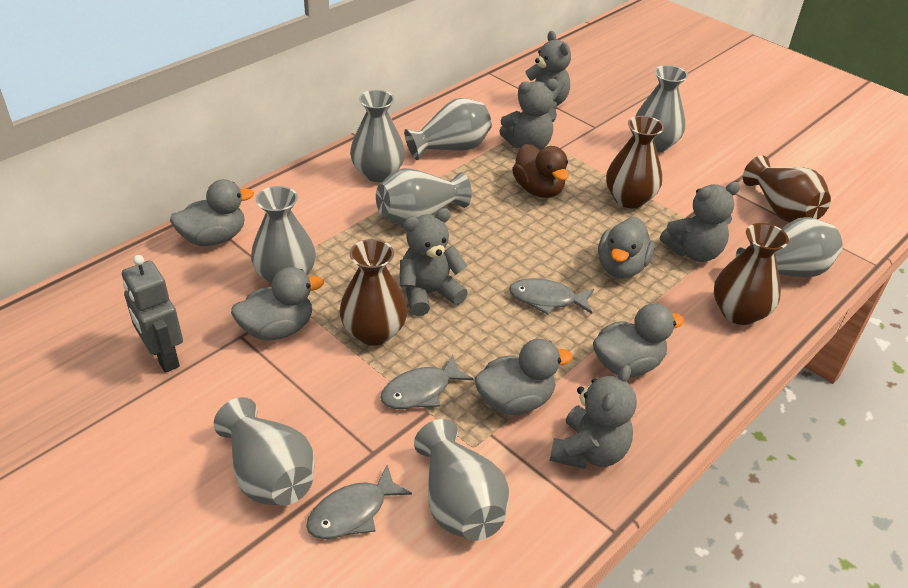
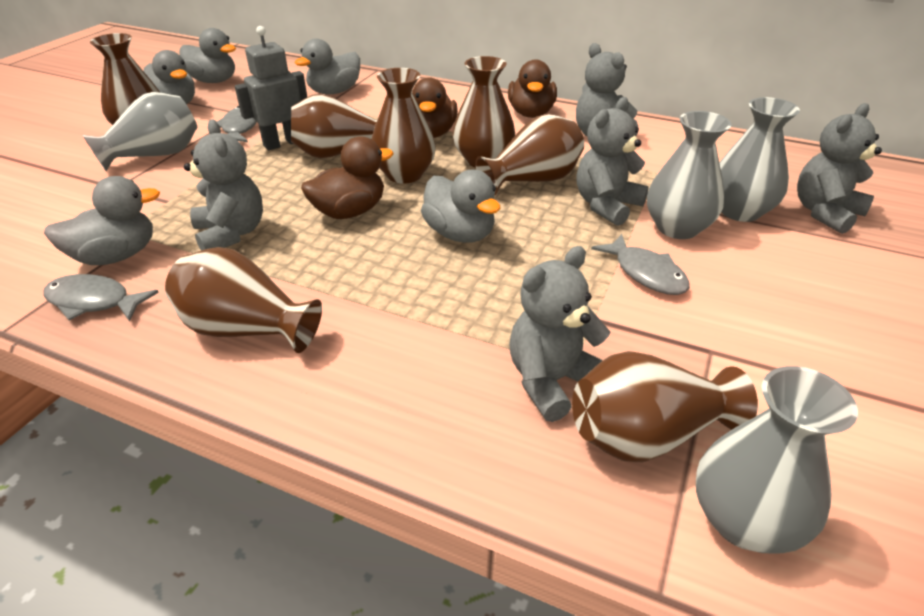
brown duck: [512,144,569,198] = 1 -> [301,136,394,219] [412,77,458,138] [508,59,557,118] = 3
brown vase: [339,239,407,346] [606,116,664,208] [714,223,789,325] [743,156,831,222] = 4 -> [90,33,160,125] [165,247,322,353] [291,94,378,158] [371,68,436,184] [452,56,515,168] [476,114,584,196] [572,351,758,462] = 7
grey vase: [214,397,314,505] [251,186,316,284] [350,90,405,182] [376,168,472,226] [404,98,492,160] [414,419,509,541] [636,65,688,153] [736,217,843,277] = 8 -> [83,92,197,171] [647,111,732,239] [696,366,858,554] [719,97,800,222] = 4

